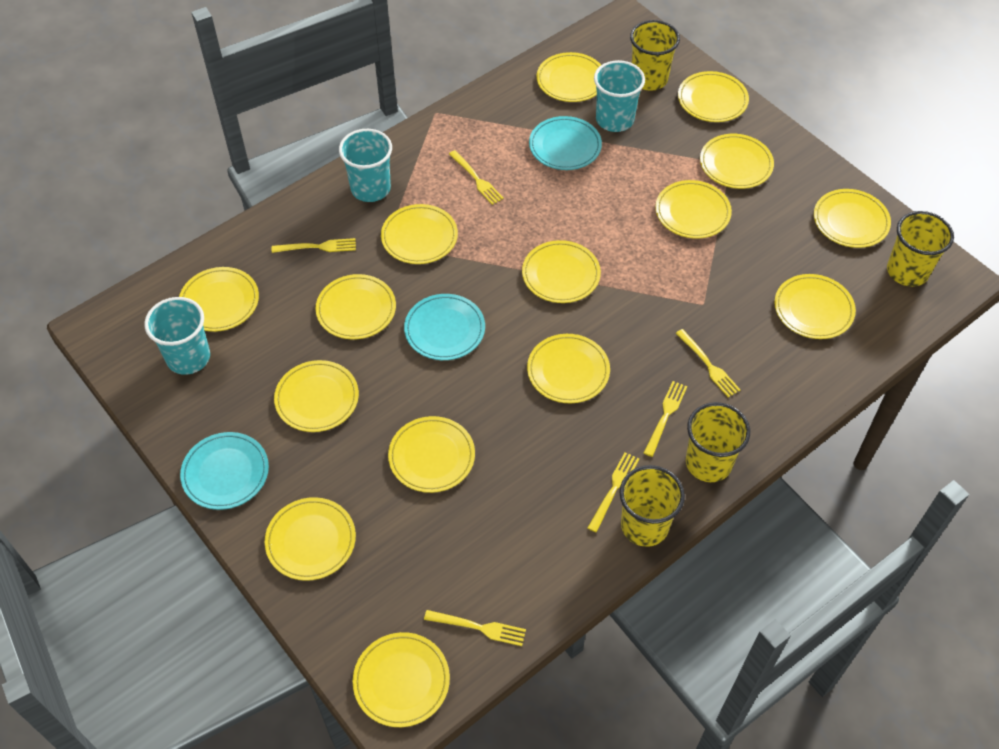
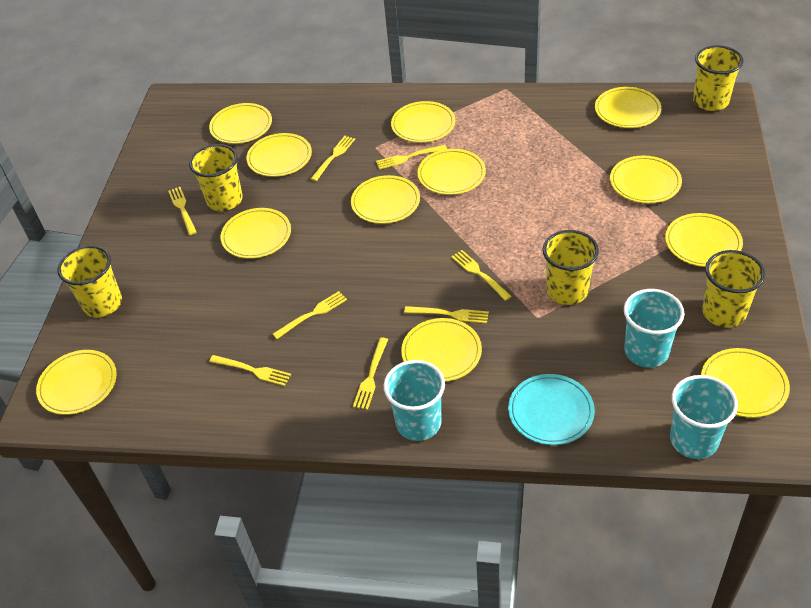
turquoise plate: [180,432,269,510] [404,294,485,360] [529,116,602,170] = 3 -> [508,374,595,445] = 1
yellow cup: [619,465,685,547] [630,20,680,91] [686,402,750,482] [887,211,954,287] = 4 -> [57,245,122,317] [189,144,243,211] [542,230,599,305] [693,45,744,111] [702,250,765,328] = 5
yellow fork: [272,238,356,253] [424,610,526,646] [449,150,504,205] [588,452,639,532] [644,381,687,457] [676,329,740,398] = 6 -> [168,187,197,235] [209,355,291,386] [273,291,347,339] [311,136,355,181] [353,337,388,410] [376,145,447,169] [404,306,489,324] [451,250,512,301] = 8
yellow plate: [179,267,259,332] [265,497,356,581] [274,360,359,432] [316,274,396,340] [353,632,450,727] [381,204,458,264] [388,416,475,493] [522,240,601,303] [527,334,610,403] [537,52,601,102] [655,180,732,239] [678,71,749,122] [700,134,774,189] [774,274,856,339] [814,189,891,248] = 15 -> [36,350,117,415] [209,103,272,144] [221,208,291,259] [246,133,312,177] [351,175,420,224] [391,101,455,143] [401,318,482,382] [417,149,486,195] [595,87,661,128] [610,156,682,203] [665,213,743,267] [701,348,790,418] = 12

